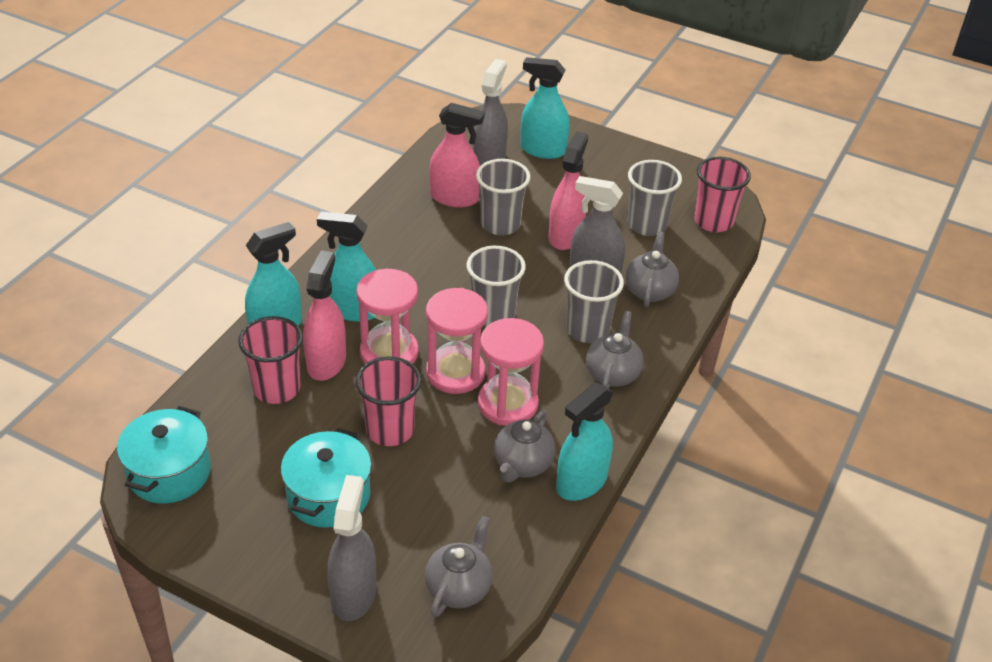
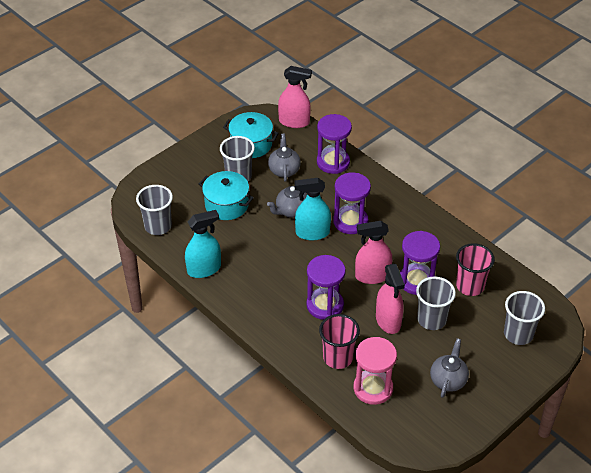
grey spray bottle: [328,475,376,621] [473,59,508,166] [569,176,625,273] = 3 -> none = 0
grey teapot: [425,516,493,617] [494,410,556,482] [586,311,644,389] [626,231,679,307] = 4 -> [267,186,307,218] [268,134,301,182] [430,338,469,398] = 3
pink cup: [238,316,303,404] [356,357,421,446] [694,157,751,232] = 3 -> [319,314,360,369] [456,243,495,296] = 2
pink hourglass: [356,269,419,364] [426,288,488,394] [478,318,544,426] = 3 -> [354,337,397,405] = 1
purple hourglass: none = 0 -> [306,255,346,320] [317,114,352,174] [333,172,371,234] [400,231,440,295] = 4
turquoise spray bottle: [245,222,302,326] [317,212,376,322] [520,57,570,159] [556,383,613,501] = 4 -> [185,210,221,278] [295,178,331,240] = 2

